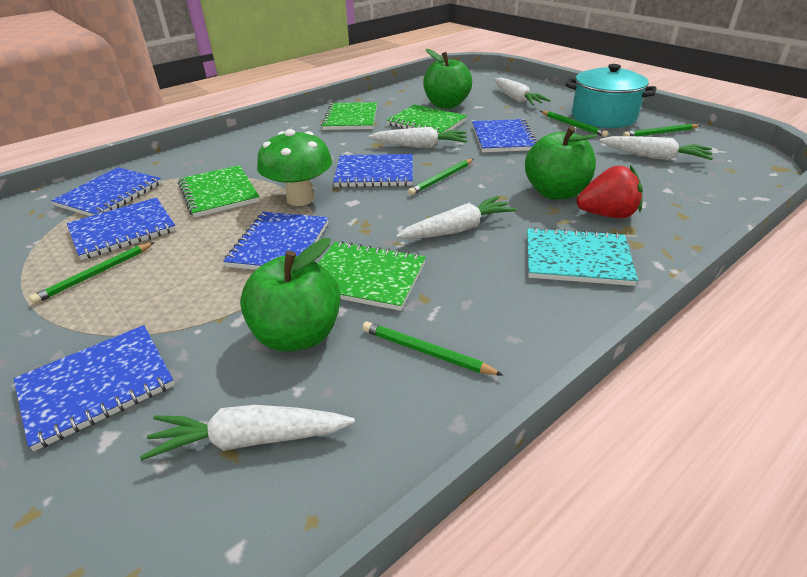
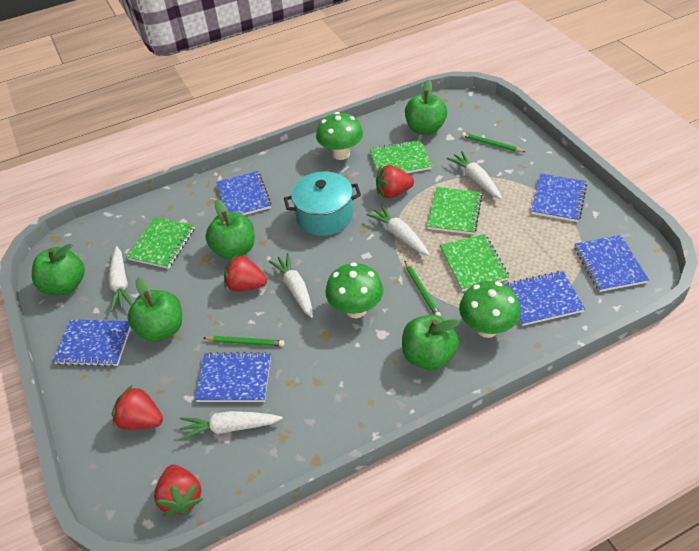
green apple: [240,238,341,352] [423,49,472,109] [525,126,597,200] = 3 -> [32,244,85,295] [128,277,182,342] [205,199,255,260] [402,315,460,370] [405,79,447,135] = 5
green mushroom: [257,129,332,206] = 1 -> [316,112,363,160] [325,262,383,318] [459,281,520,338] = 3
green pencil: [29,242,155,304] [362,322,503,376] [408,159,474,195] [540,111,609,137] [623,124,701,136] = 5 -> [204,336,284,346] [404,260,441,317] [462,132,525,152] = 3
red strawberry: [576,165,643,218] = 1 -> [112,385,163,430] [154,464,203,516] [224,254,267,292] [376,165,414,198] = 4
turquoise notebook: [527,227,638,286] = 1 -> none = 0

